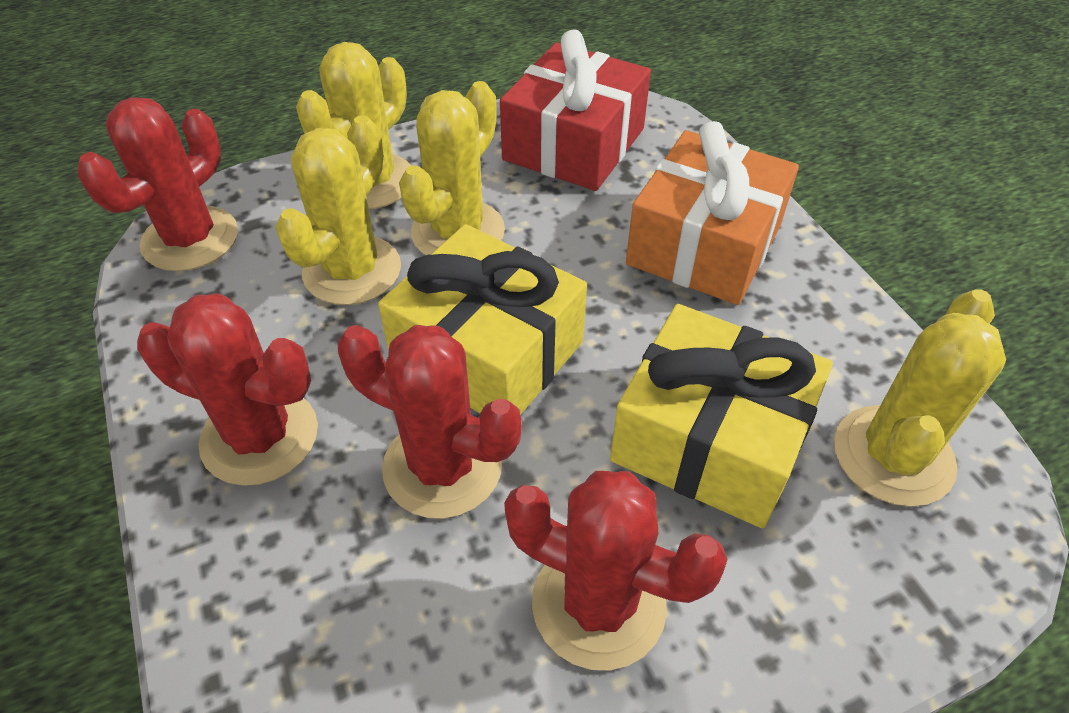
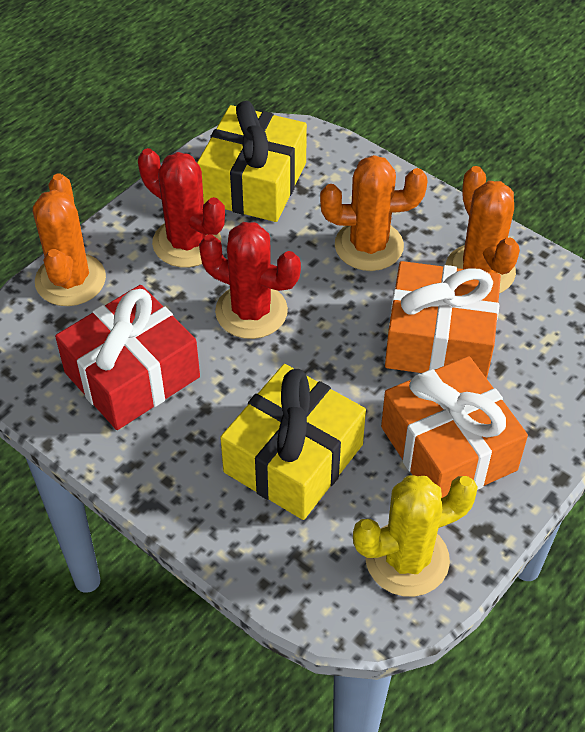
orange cactus: none = 0 -> [33,174,106,306] [320,155,428,271] [445,166,520,293] = 3
orange gift: [626,121,799,305] = 1 -> [381,356,528,498] [385,261,501,378] = 2
red cactus: [77,97,238,271] [137,294,318,486] [338,325,522,519] [504,471,728,670] = 4 -> [138,148,225,267] [199,222,301,339] = 2
yellow cactus: [276,115,401,305] [296,42,411,209] [399,81,505,255] [834,289,1006,507] = 4 -> [353,476,478,597] = 1

